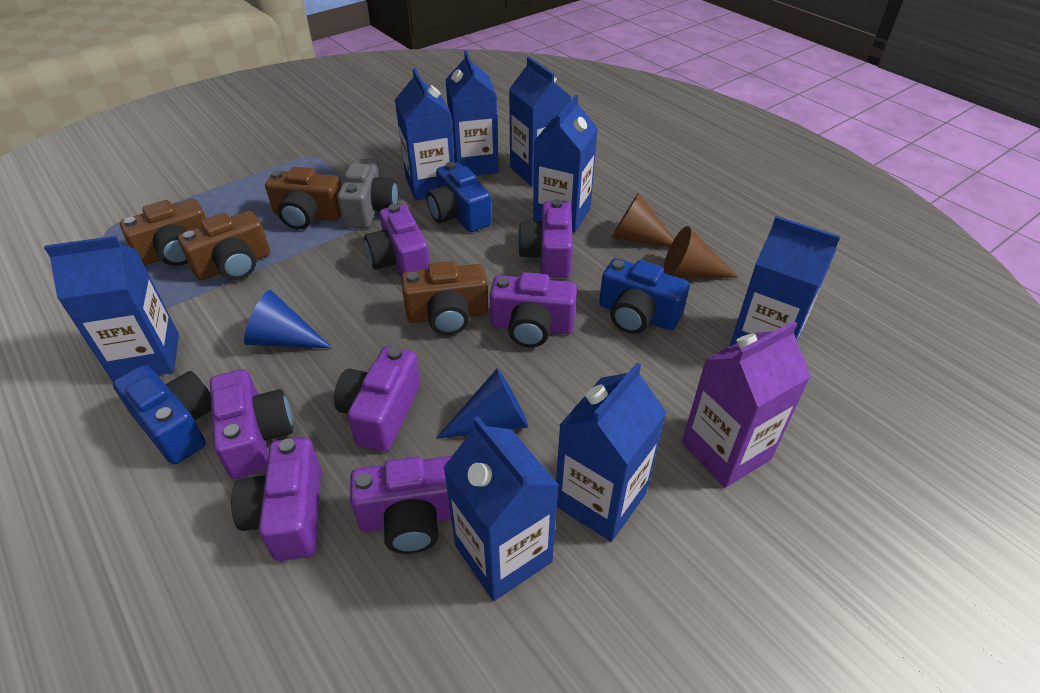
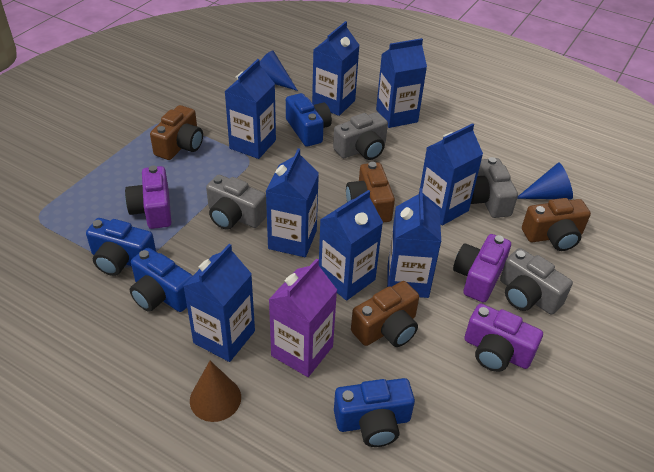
blue camera: [113,365,211,465] [426,162,492,232] [599,258,690,334] = 3 -> [86,218,156,276] [130,248,193,312] [286,93,332,147] [334,378,415,447] = 4
brown cone: [612,193,674,247] [664,226,739,278] = 2 -> [190,361,241,422] = 1
grey camera: [337,159,398,228] = 1 -> [206,175,267,230] [333,112,388,160] [471,157,518,218] [500,248,573,315] = 4
purple camera: [210,369,293,479] [231,437,321,561] [334,347,420,452] [350,456,452,554] [364,204,430,278] [490,272,577,347] [518,199,573,278] = 7 -> [125,165,171,229] [453,234,511,303] [465,303,543,372] = 3

